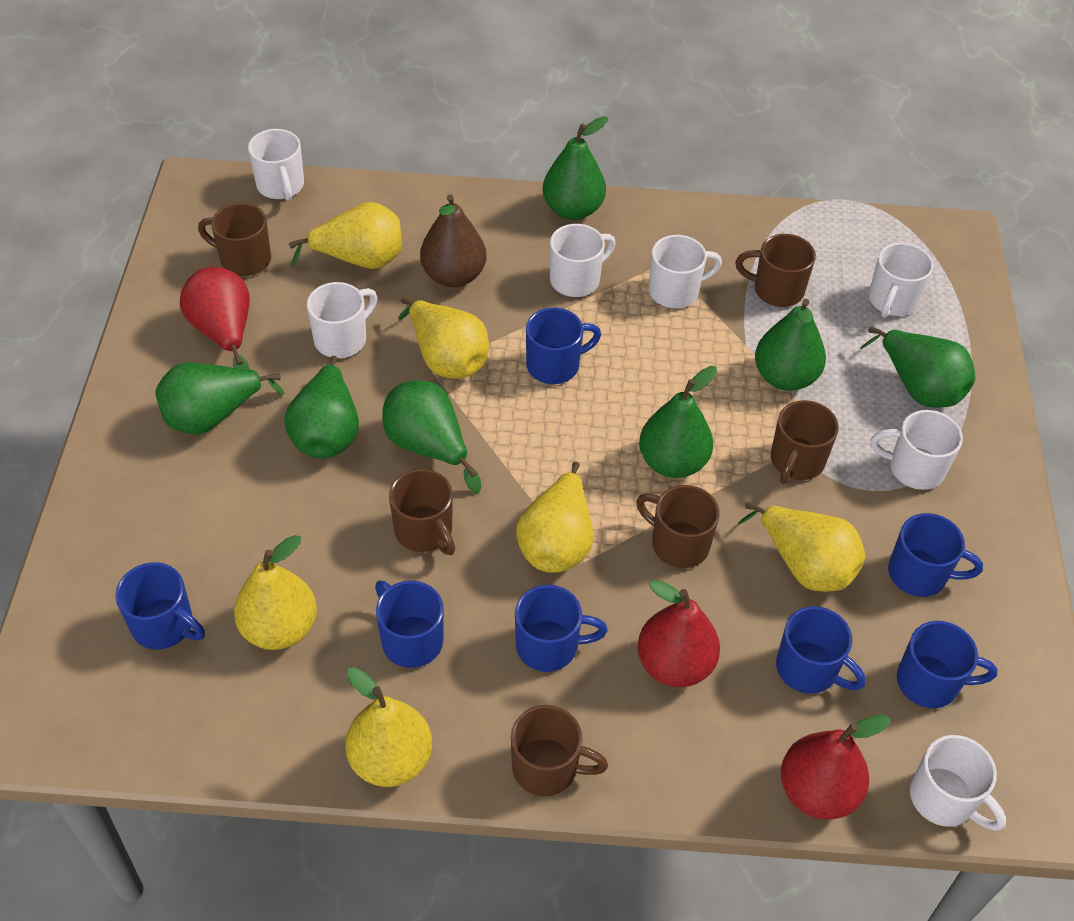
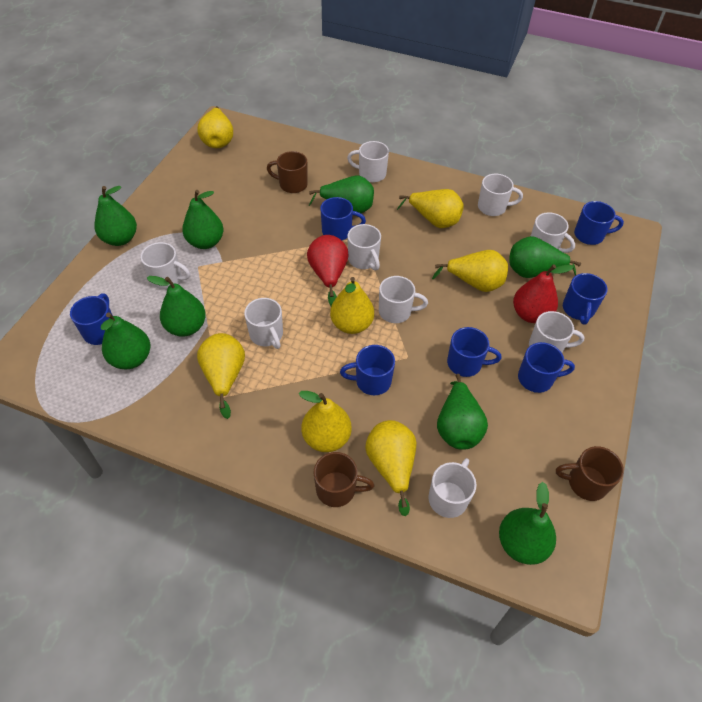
brown mug: [198,203,271,276] [389,469,455,555] [511,705,608,796] [636,485,720,568] [735,234,816,307] [771,400,839,484] = 6 -> [267,151,308,193] [314,452,374,507] [556,446,624,501] = 3
brown pear: [420,194,486,287] = 1 -> none = 0
green pear: [156,363,284,434] [284,356,359,459] [382,380,481,493] [543,116,608,220] [639,366,717,478] [755,299,826,391] [860,326,975,408] = 7 -> [94,186,137,246] [101,312,150,369] [147,276,206,337] [182,190,224,249] [309,175,374,213] [437,374,488,450] [499,482,556,565] [509,236,581,278] = 8
red pear: [180,267,250,370] [638,580,720,687] [781,715,891,820] = 3 -> [307,235,349,306] [513,264,574,323] = 2
white mug: [248,129,304,201] [307,282,377,358] [550,224,616,297] [649,235,722,308] [869,243,933,318] [871,410,963,490] [910,735,1006,831] = 7 -> [140,242,190,289] [244,298,283,349] [347,141,389,182] [347,224,381,271] [379,276,428,323] [428,458,477,518] [478,174,523,216] [529,311,584,353] [531,212,575,253] = 9
yellow pear: [234,535,317,650] [289,202,402,269] [345,667,432,787] [398,297,489,378] [516,462,593,573] [738,502,865,592] = 6 -> [197,106,233,148] [197,333,245,419] [299,391,352,452] [330,277,374,334] [365,420,416,516] [397,189,464,228] [432,250,508,292] = 7

